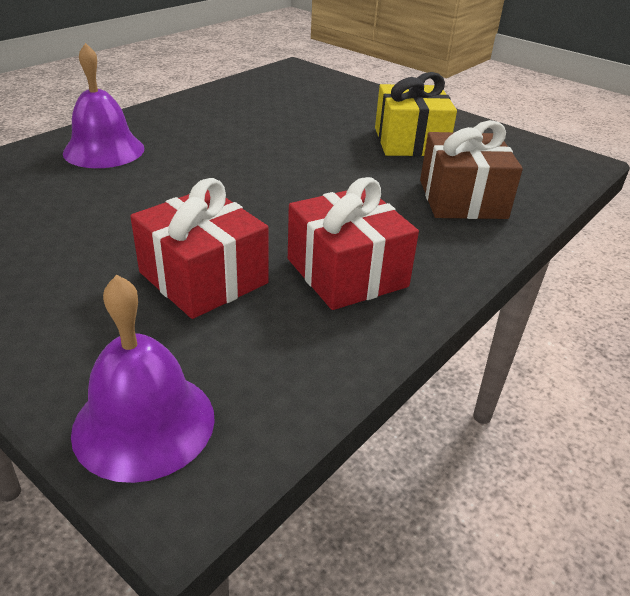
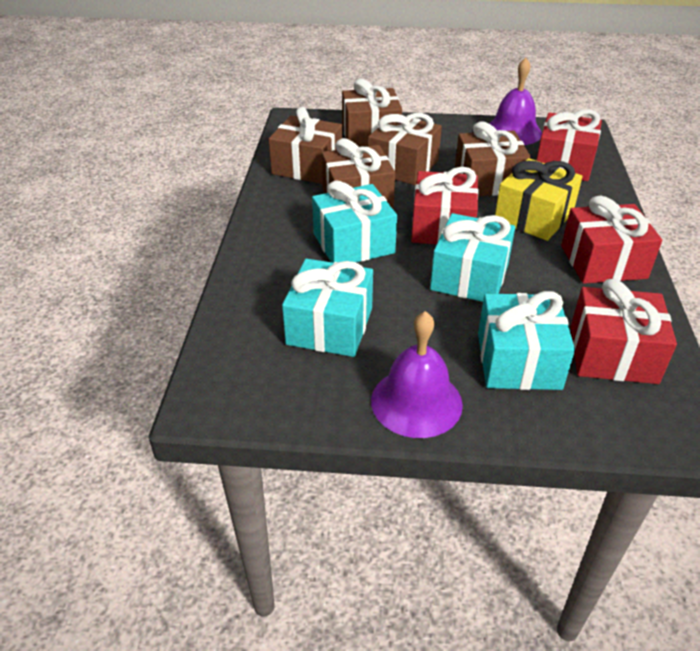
brown gift: [420,120,523,219] = 1 -> [269,107,342,184] [322,138,395,209] [342,79,402,146] [368,113,442,185] [455,121,531,196] = 5
red gift: [130,178,269,319] [288,177,419,310] = 2 -> [411,167,479,245] [536,109,602,181] [561,196,662,284] [571,279,677,384] = 4
turquoise gift: none = 0 -> [282,259,373,357] [312,181,397,263] [430,213,515,302] [478,291,575,390] = 4

